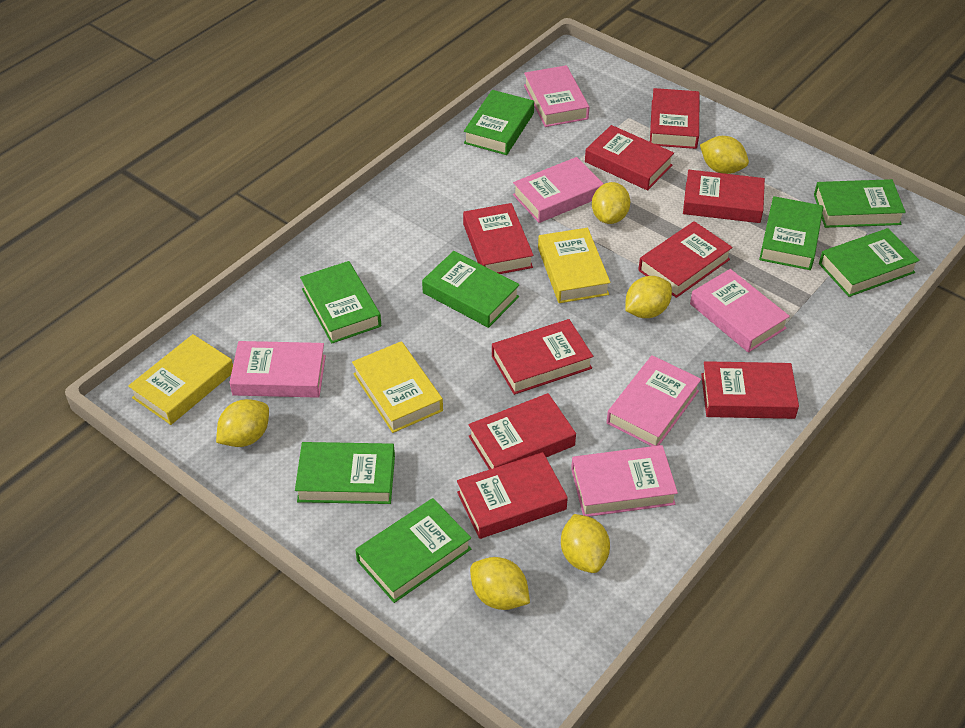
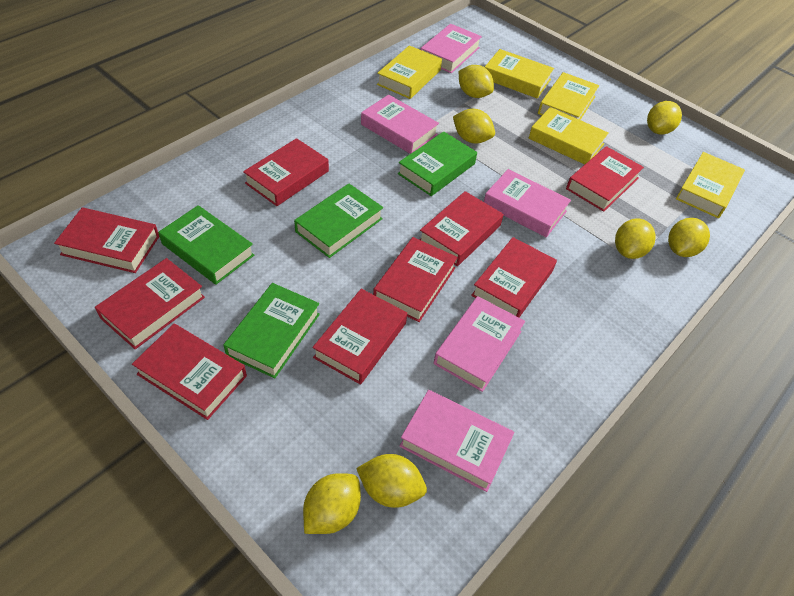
green book: [295,442,395,504] [300,261,381,344] [355,498,471,603] [422,251,520,328] [464,90,534,155] [759,196,823,270] [814,179,906,228] [819,228,920,297] = 8 -> [158,205,254,285] [223,283,320,378] [294,184,383,258] [398,132,477,196] = 4
pink book: [229,341,326,398] [513,157,603,223] [524,65,589,127] [571,445,678,517] [607,355,701,446] [690,269,790,353] = 6 -> [361,94,439,154] [399,390,514,492] [420,24,482,73] [434,296,525,392] [484,169,571,238] = 5
yellow book: [128,334,233,425] [352,341,443,433] [538,228,610,303] = 3 -> [377,45,442,99] [485,49,554,99] [529,107,608,164] [538,72,599,120] [676,152,745,218] = 5
yellow lemon: [216,399,269,447] [470,557,530,610] [561,514,610,573] [592,182,630,224] [625,276,672,318] [700,136,749,174] = 6 -> [303,473,361,534] [356,454,427,508] [453,109,495,144] [459,65,494,98] [615,218,656,259] [647,101,682,135] [668,218,710,257] = 7

